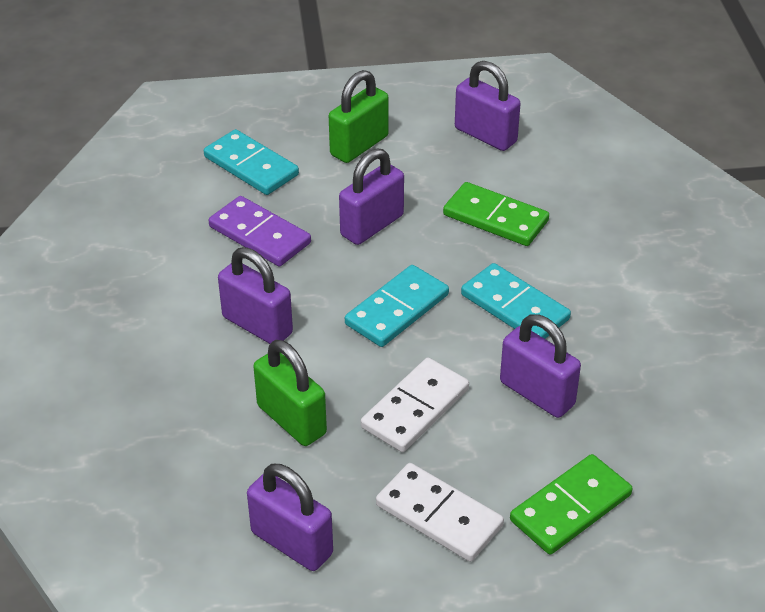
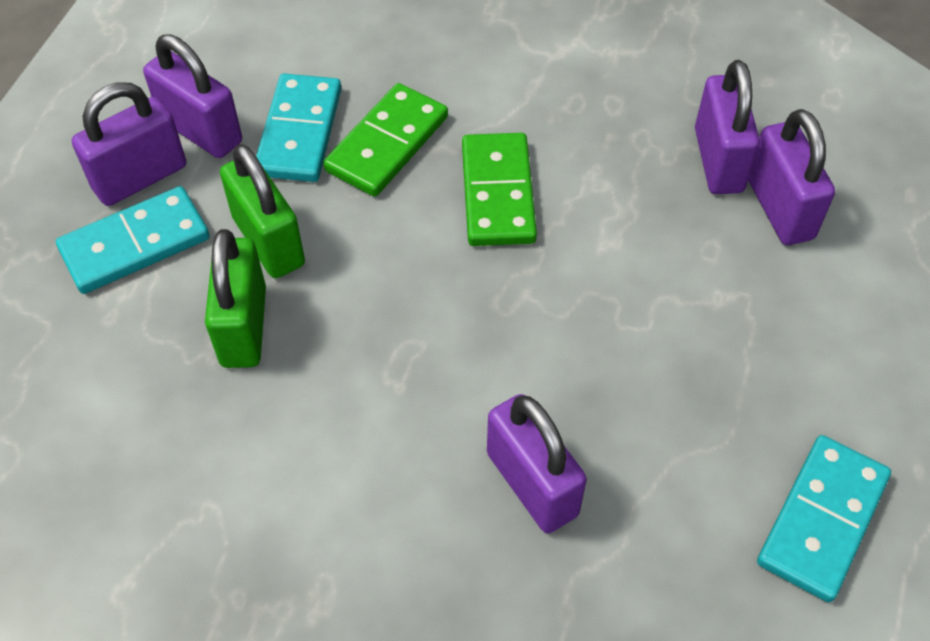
purple domino: [208,196,311,266] = 1 -> none = 0
white domino: [361,358,469,452] [376,463,504,562] = 2 -> none = 0

